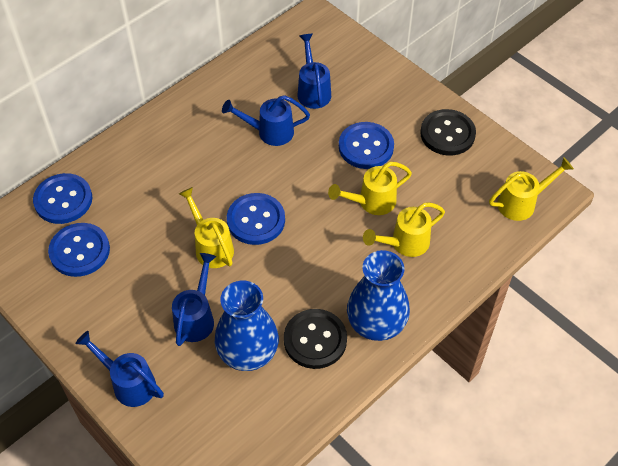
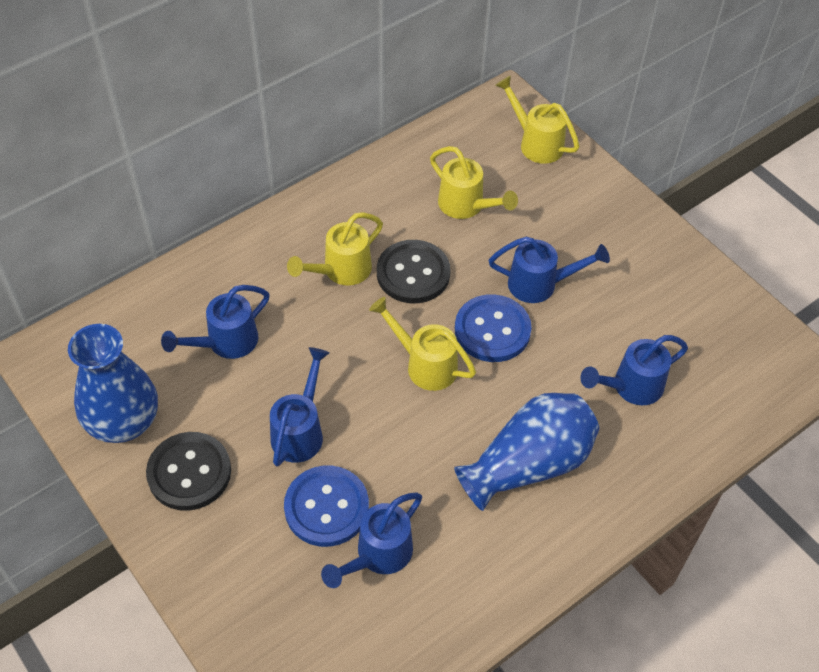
blue button: [33,173,92,224] [48,223,110,277] [227,193,285,245] [339,122,394,169] = 4 -> [284,466,369,547] [455,294,532,362] = 2
blue watering can: [75,331,164,407] [172,253,216,346] [222,95,310,146] [297,34,331,109] = 4 -> [161,285,270,359] [270,347,329,467] [321,493,422,588] [489,237,610,303] [581,335,688,405] = 5

